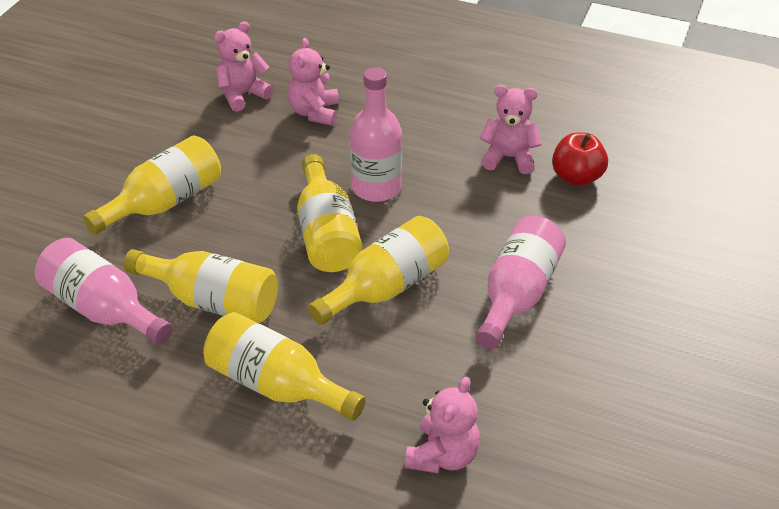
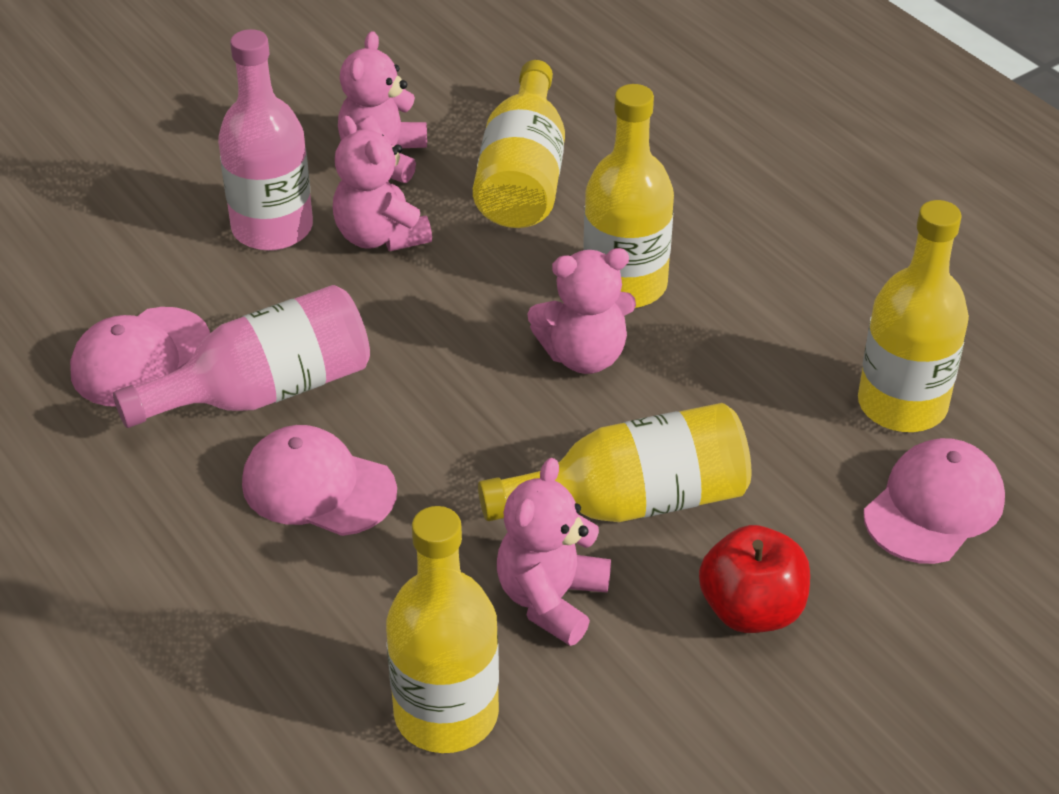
pink bottle: [35,238,173,345] [349,67,402,202] [476,216,566,349] = 3 -> [113,285,370,428] [218,29,313,251] = 2
pink cap: none = 0 -> [70,307,210,407] [242,425,397,536] [864,438,1005,564] = 3

